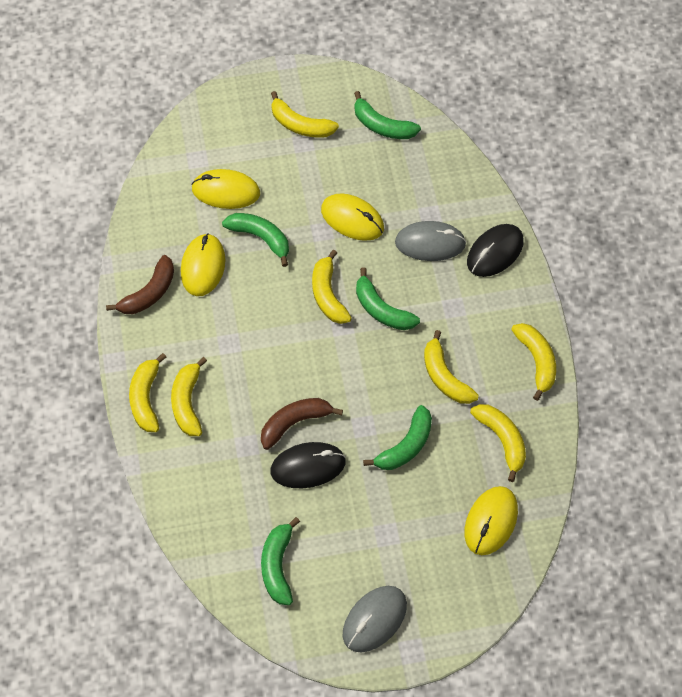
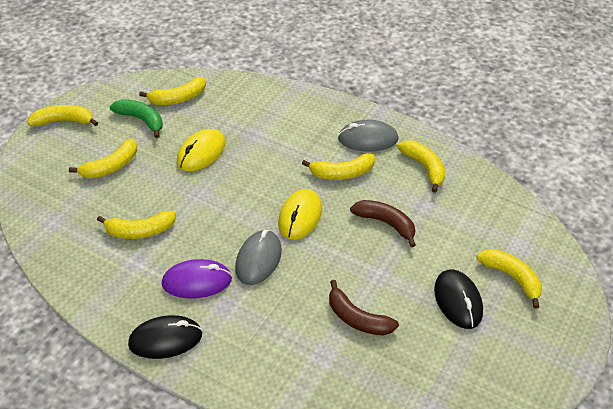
green banana: [222,213,289,267] [261,517,300,605] [354,91,421,139] [356,268,420,330] [363,405,432,470] = 5 -> [110,99,163,138] = 1
purple mouse: none = 0 -> [162,259,232,299] = 1
yellow mouse: [181,233,226,296] [191,169,260,209] [321,193,384,241] [464,486,518,555] = 4 -> [177,129,225,171] [278,189,322,240] = 2

